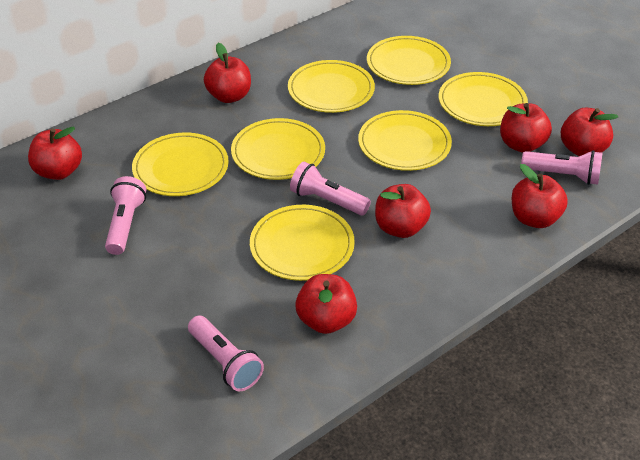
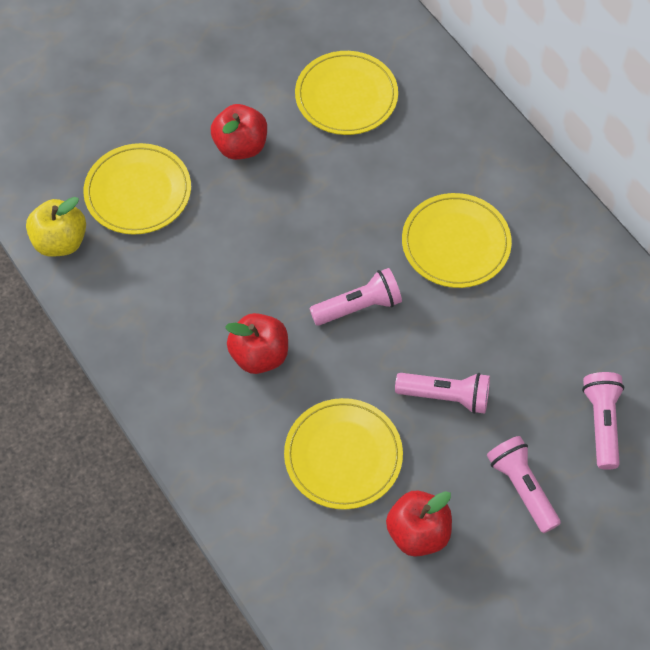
red apple: [28,127,82,180] [204,43,251,103] [295,274,357,334] [375,184,431,238] [500,103,552,153] [511,164,568,228] [561,108,618,156] = 7 -> [211,104,267,160] [225,313,288,374] [386,491,452,557] = 3
yellow apple: none = 0 -> [26,197,86,257] = 1
yellow plate: [132,132,229,196] [231,118,325,180] [250,205,355,281] [288,60,375,113] [358,110,452,171] [367,36,451,85] [439,72,528,126] = 7 -> [83,143,191,235] [284,398,403,510] [295,51,398,135] [402,193,512,288] = 4

